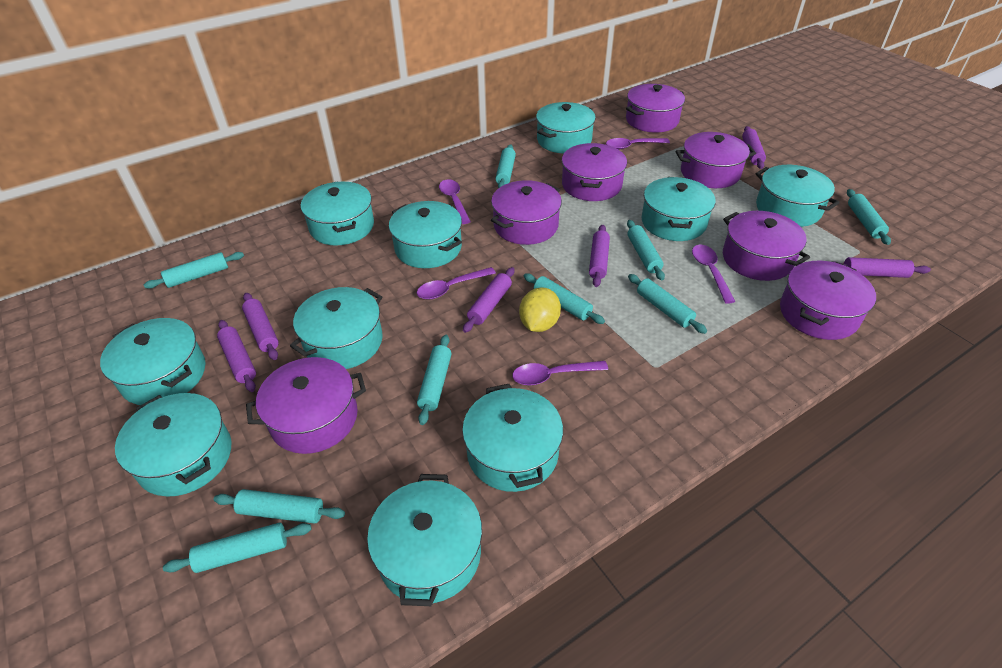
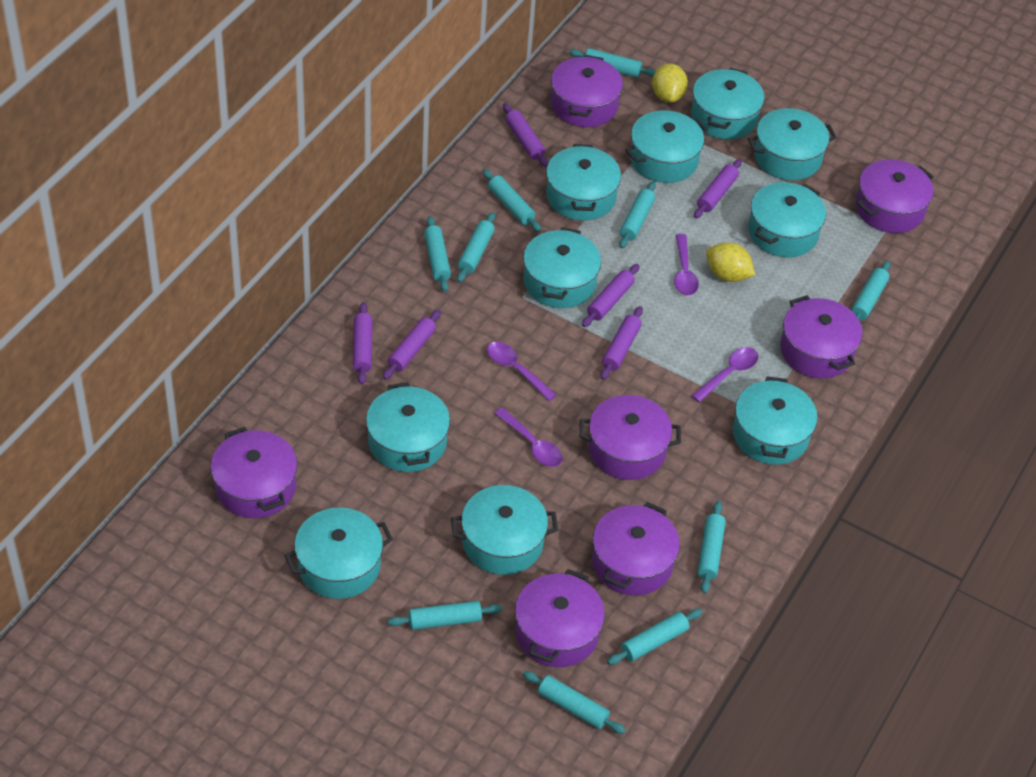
purple spoon: [417,267,496,300] [439,179,471,224] [512,361,608,385] [606,138,670,150] [692,245,736,304] = 5 -> [487,342,556,401] [494,407,563,467] [674,234,699,295] [692,347,759,402] = 4
turquoise rolling pin: [144,252,244,289] [163,523,312,573] [214,489,345,524] [417,335,452,425] [496,144,516,188] [524,273,605,324] [627,220,665,280] [628,274,707,334] [847,189,891,245] = 9 -> [388,601,502,630] [424,216,451,292] [457,212,495,283] [483,169,541,232] [523,671,626,734] [569,48,656,77] [607,609,702,665] [619,182,656,248] [697,501,726,594] [851,261,891,320] = 10
yellow lemon: [519,287,561,332] = 1 -> [652,63,688,103] [706,242,755,282] = 2

